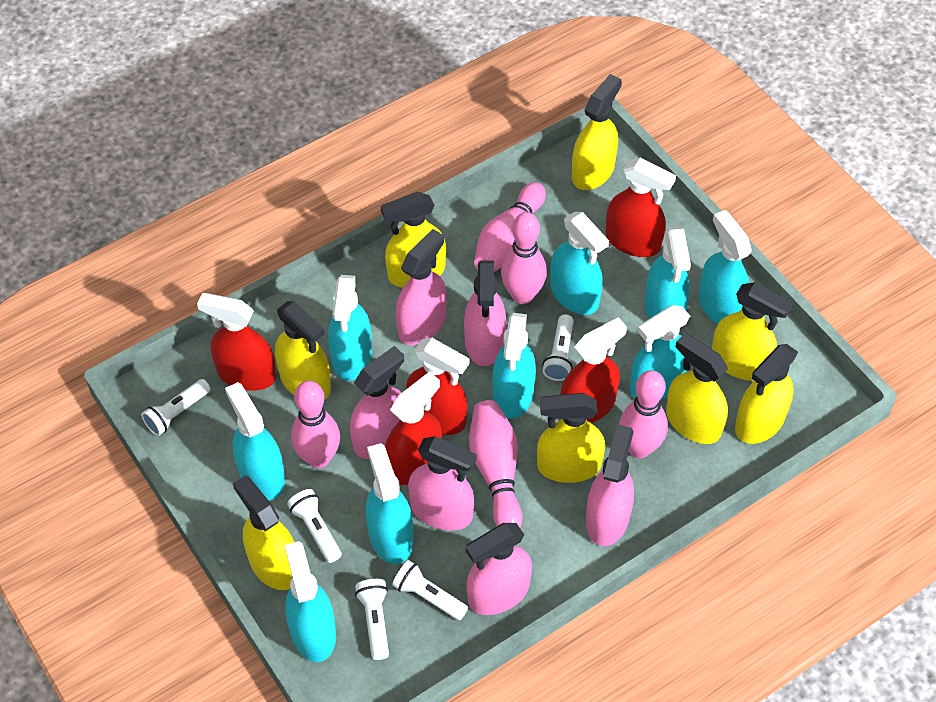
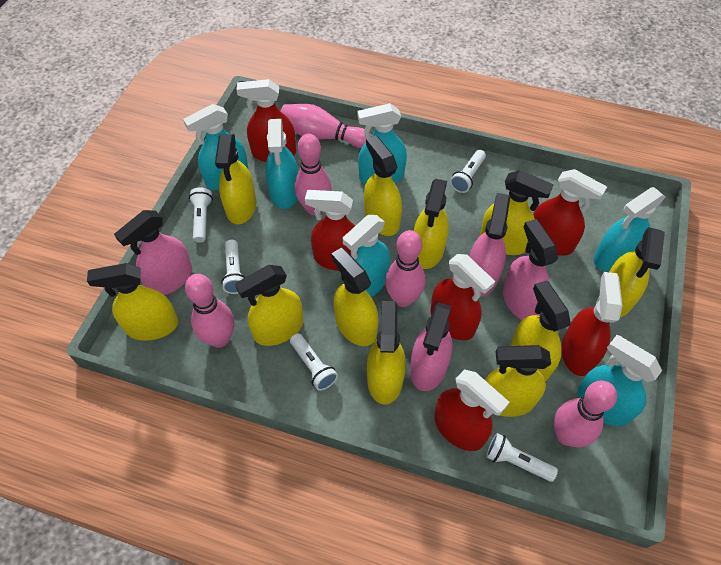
pink spray bottle: [350,346,404,459] [395,229,447,345] [408,436,477,530] [464,260,506,366] [466,523,532,615] [586,424,634,546] = 6 -> [114,210,192,295] [410,303,452,391] [469,193,510,296] [503,219,558,320] = 4
red spray bottle: [197,293,276,391] [385,371,442,485] [406,338,469,435] [560,317,627,423] [606,157,676,257] = 5 -> [236,79,296,162] [305,190,355,271] [431,254,495,340] [434,369,510,451] [533,169,607,256] [561,272,622,376] = 6
turquoise spray bottle: [225,382,285,500] [285,541,336,662] [328,275,372,381] [365,443,414,564] [492,313,536,419] [550,212,609,315] [630,305,690,400] [644,226,691,319] [698,210,752,324] = 9 -> [183,104,249,190] [265,119,298,209] [343,215,390,297] [357,103,407,185] [578,335,662,427] [594,187,665,272] = 6
yellow spray bottle: [233,476,294,590] [275,301,331,400] [381,192,446,288] [537,393,605,483] [572,74,622,190] [666,333,728,444] [712,282,793,381] [735,344,798,444] = 8 -> [87,263,178,341] [215,134,256,224] [235,265,303,346] [331,247,379,346] [364,135,402,236] [367,301,406,405] [414,179,449,269] [480,170,554,255] [485,345,551,417] [511,280,570,381] [609,227,665,317] = 11

